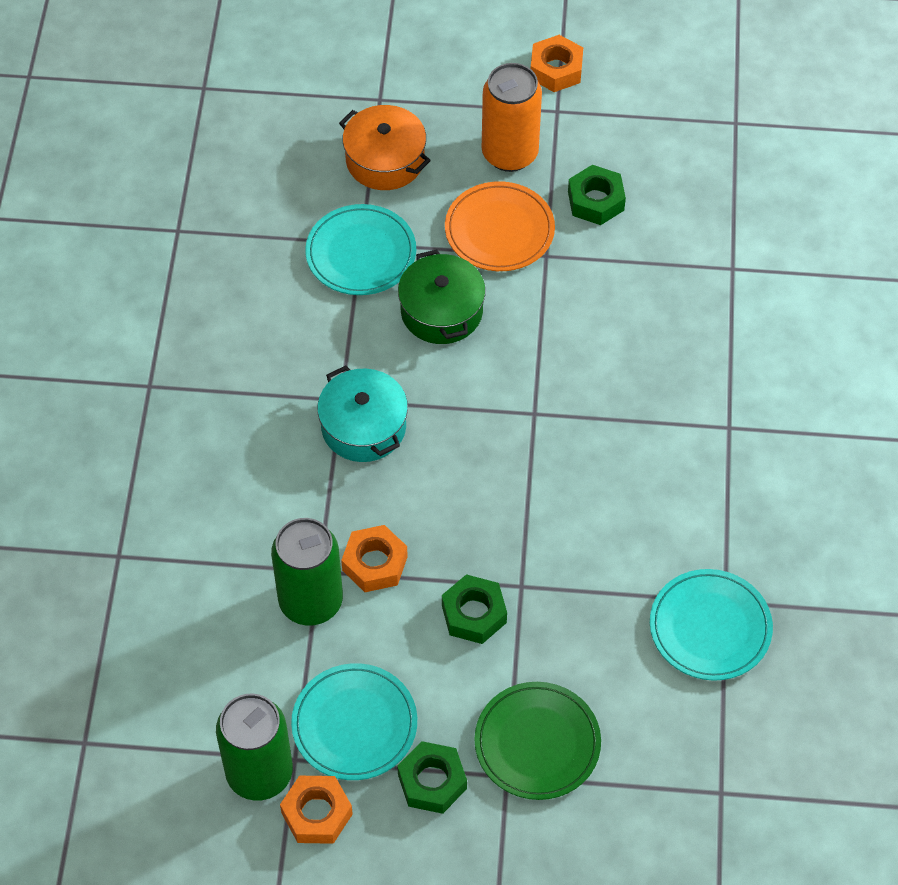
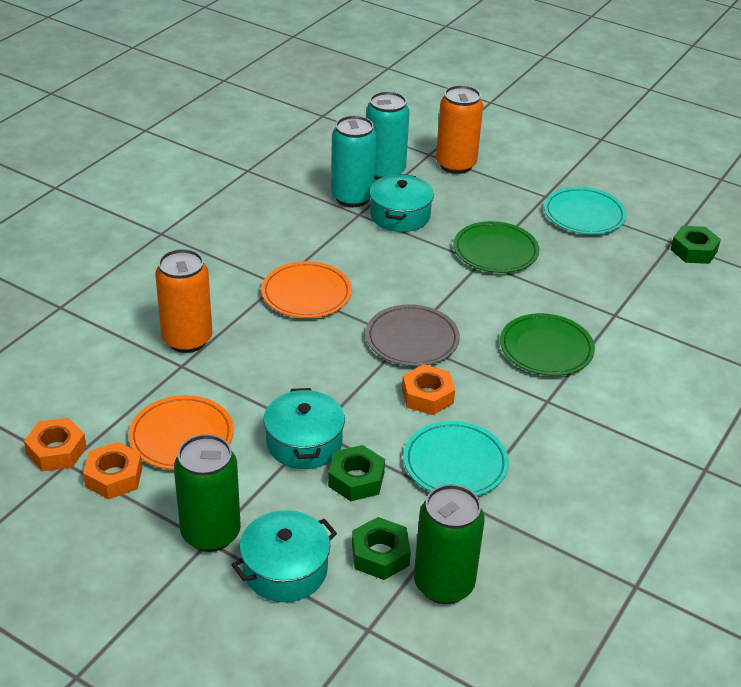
green plate: [474,682,601,800] = 1 -> [453,221,539,273] [500,313,595,376] = 2
green pot: [398,249,486,344] = 1 -> none = 0
grey plate: none = 0 -> [366,304,460,366] = 1
orange can: [482,63,542,172] = 1 -> [155,249,212,353] [436,85,483,174] = 2
orange plate: [445,181,555,271] = 1 -> [129,395,234,470] [261,261,352,318] = 2
orange pot: [339,105,431,190] = 1 -> none = 0
turquoise can: none = 0 -> [331,115,377,207] [366,91,410,180] = 2
turquoise plate: [291,663,417,780] [305,204,416,295] [650,569,773,681] = 3 -> [403,421,509,496] [544,187,627,235] = 2
turquoise pot: [317,366,408,462] = 1 -> [232,510,337,602] [264,388,345,469] [369,174,434,232] = 3

